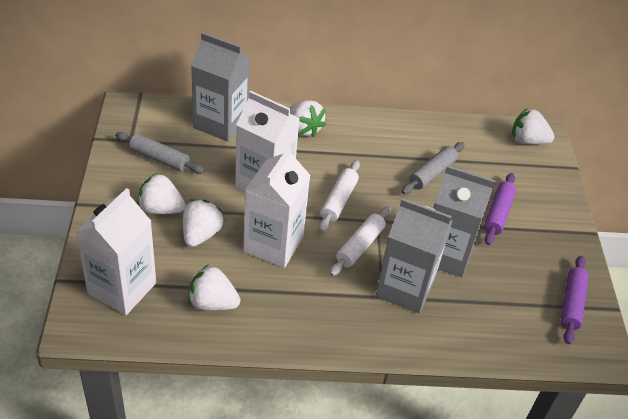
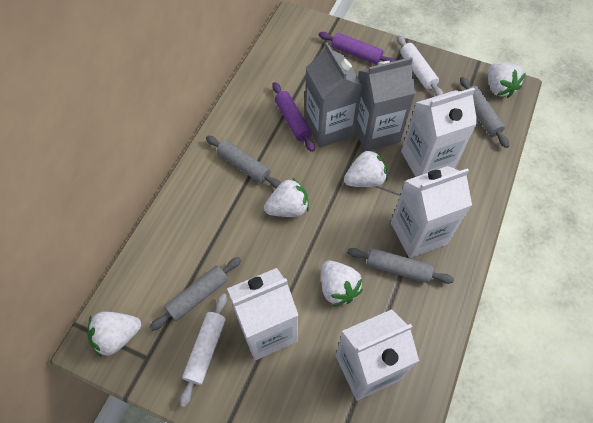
grey carton: [191,32,250,142] [376,198,452,314] [433,165,496,277] = 3 -> [305,42,363,148] [355,57,416,151] = 2
grey rolling pin: [115,132,205,174] [402,142,465,194] = 2 -> [149,257,241,331] [206,136,281,188] [347,248,454,284] [460,77,509,148] = 4
white carton: [76,188,156,315] [235,90,300,192] [243,146,311,268] = 3 -> [227,268,298,360] [336,309,419,401] [391,166,472,258] [401,88,478,177] = 4

